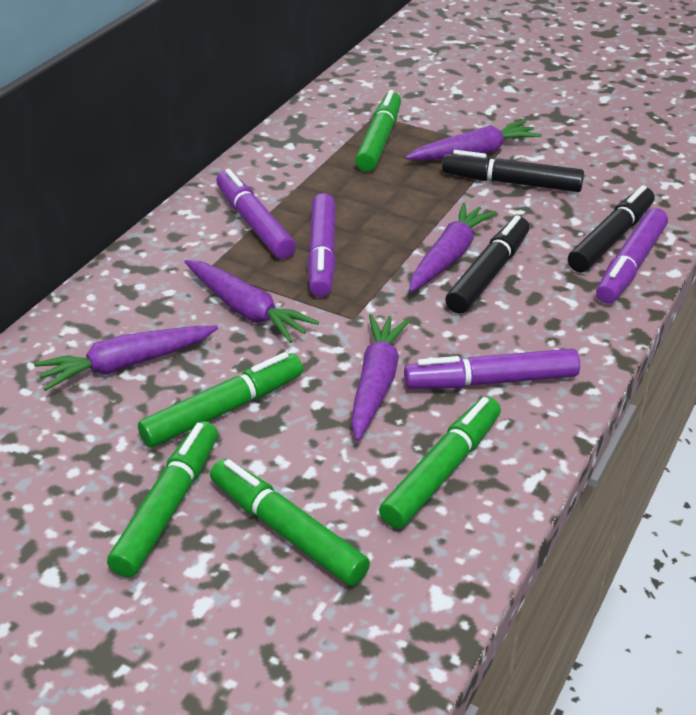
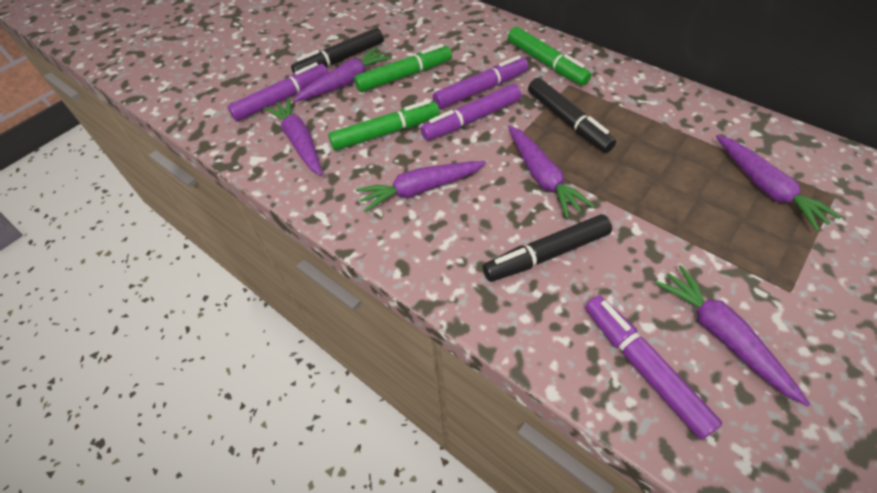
green marker: [107,421,218,578] [138,352,303,448] [210,459,370,586] [355,90,401,172] [379,396,501,529] = 5 -> [328,100,439,151] [354,44,452,92] [508,27,591,86] = 3
purple carrot: [34,326,218,391] [185,260,319,343] [351,314,410,441] [405,120,542,160] [409,202,497,292] = 5 -> [264,98,323,176] [293,47,392,102] [356,161,486,212] [508,125,594,218] [655,265,810,407] [716,135,842,231] = 6

